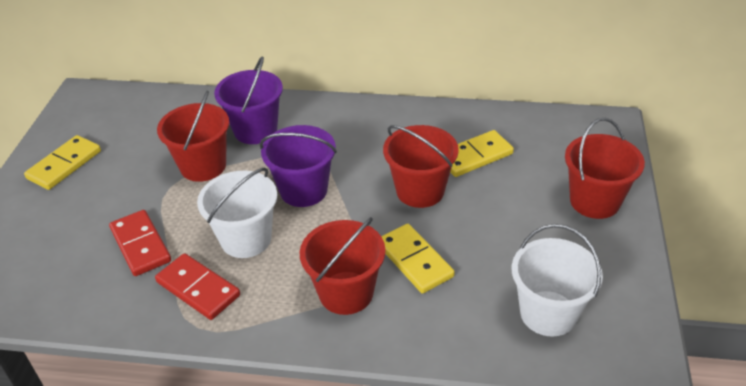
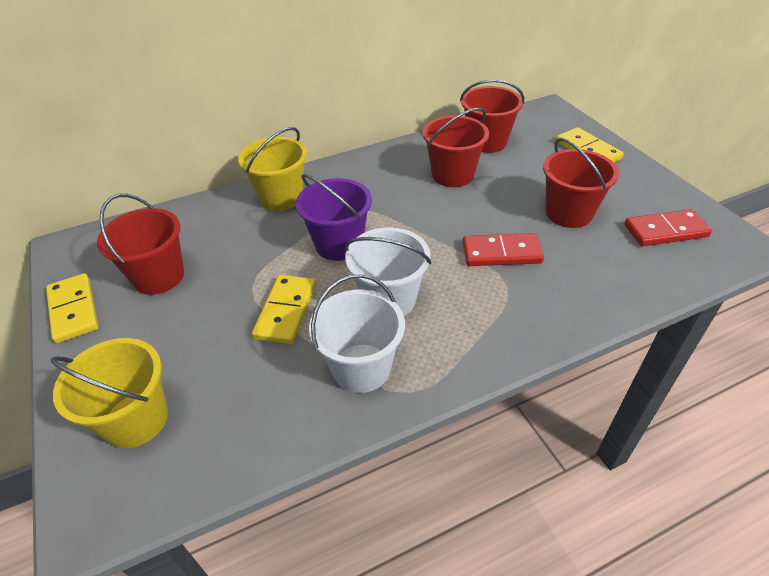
purple bucket: [214,56,283,144] [260,125,337,207] = 2 -> [296,174,372,261] = 1
yellow bucket: none = 0 -> [51,338,168,448] [238,127,307,211] = 2

